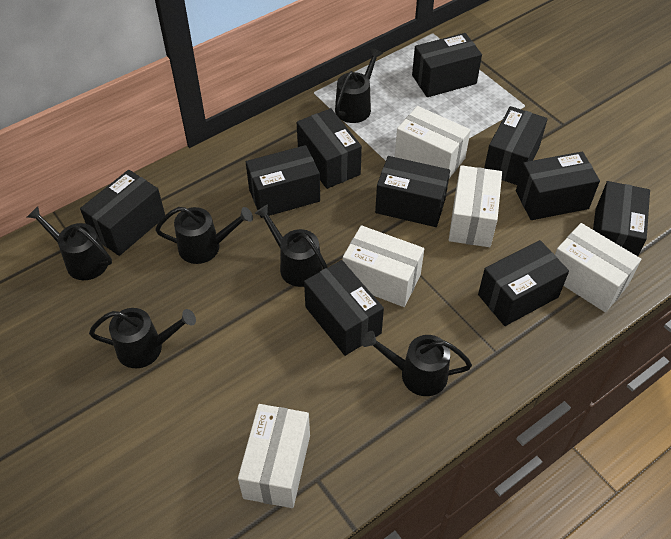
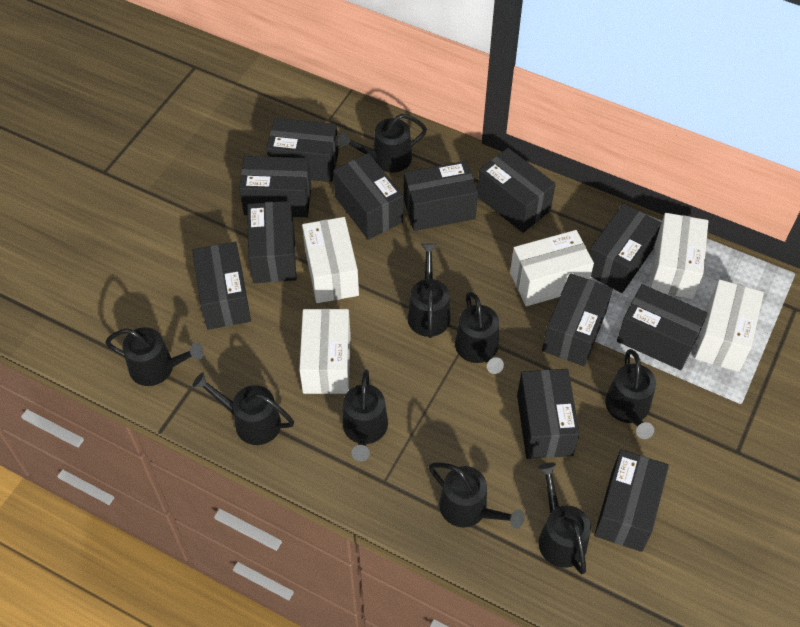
black box: [80,170,165,256] [246,145,320,218] [297,108,362,189] [304,260,384,356] [375,156,450,227] [412,33,482,97] [478,240,569,326] [484,106,548,185] [516,151,600,220] [593,181,650,256] = 10 -> [192,242,251,330] [239,156,311,217] [247,201,296,283] [266,118,339,182] [333,153,403,240] [404,161,478,231] [477,148,556,233] [517,369,580,459] [542,273,613,366] [589,203,661,293] [594,450,669,552] [617,284,708,370] = 12
black watering can: [27,206,112,280] [89,308,196,368] [155,207,253,264] [254,204,328,287] [335,48,383,123] [362,331,472,396] = 6 -> [105,327,204,386] [192,373,294,445] [338,114,427,172] [343,369,388,462] [407,244,450,338] [429,463,525,529] [455,292,504,374] [538,463,591,574] [605,349,656,439] = 9

